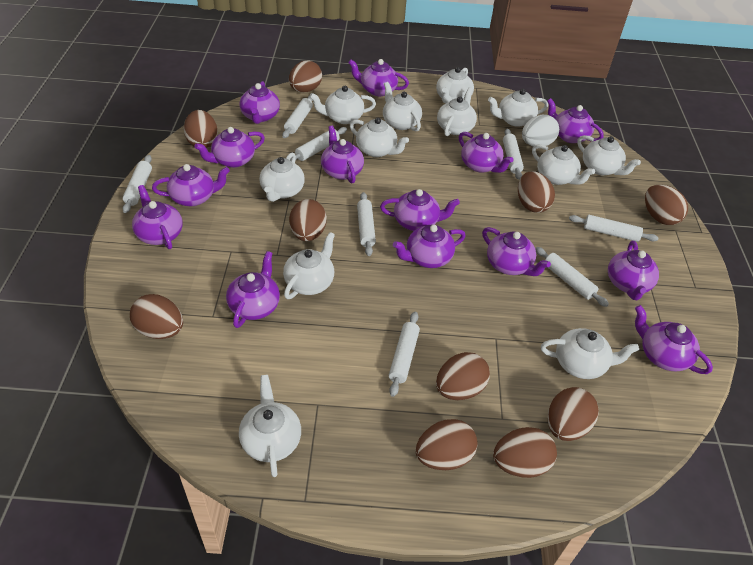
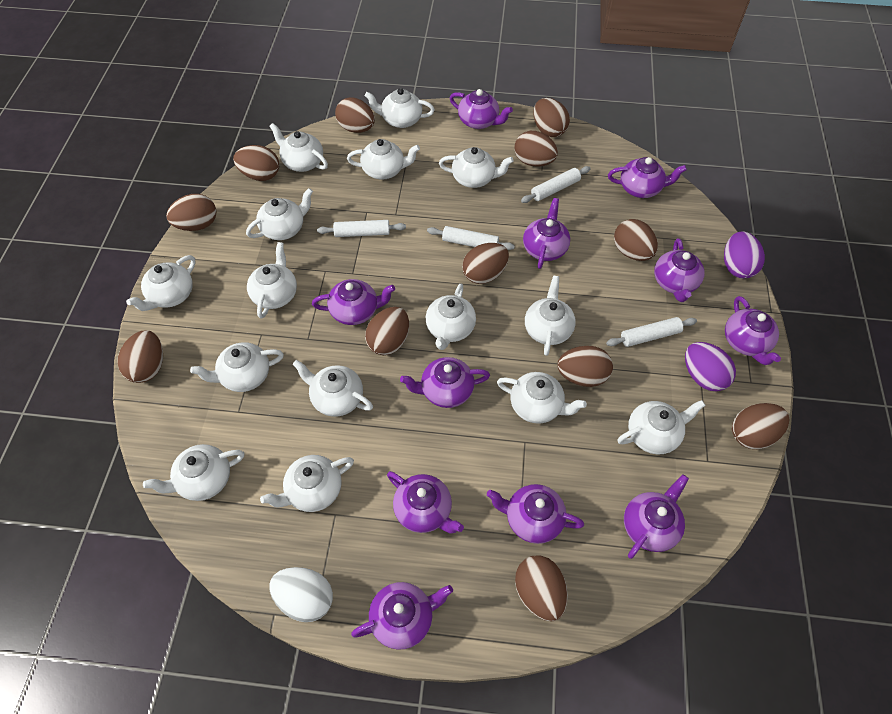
brown egg: [130,294,183,339] [184,110,218,148] [289,60,322,92] [289,199,327,241] [416,419,478,470] [436,352,490,400] [493,427,557,478] [518,171,555,213] [548,387,599,441] [645,185,688,225] = 10 -> [117,330,163,383] [166,194,216,231] [233,145,279,181] [335,97,375,133] [365,307,409,355] [462,243,509,284] [515,131,558,167] [515,555,568,621] [533,98,570,137] [557,346,613,387] [614,219,658,261] [732,403,789,449] = 12
purple egg: none = 0 -> [685,342,736,391] [724,231,765,279] = 2
purple teapot: [132,185,183,249] [152,164,230,206] [194,127,265,168] [226,251,280,328] [240,81,280,124] [321,126,364,183] [348,59,409,96] [380,189,460,231] [393,225,466,268] [459,132,513,173] [482,227,551,276] [547,98,603,143] [608,241,659,300] [635,305,713,374] = 14 -> [312,279,395,325] [351,582,453,650] [387,471,464,534] [400,357,490,408] [450,89,513,129] [487,484,584,544] [523,198,570,269] [608,157,687,198] [624,474,689,559] [654,238,704,302] [725,296,781,365] = 11
white rolling pin: [122,155,152,213] [282,95,313,138] [290,127,347,161] [357,192,376,256] [389,311,420,397] [503,129,524,180] [535,247,609,307] [569,215,659,242] = 8 -> [317,220,406,237] [427,226,515,250] [521,166,591,203] [606,317,697,347] = 4
white teapot: [239,375,301,477] [259,152,305,202] [283,232,335,299] [309,86,376,124] [350,118,409,157] [383,82,422,131] [436,67,474,103] [437,87,477,136] [488,89,548,127] [532,144,595,185] [541,328,639,379] [577,135,641,175] = 12 -> [126,255,196,311] [143,444,245,501] [190,342,284,392] [246,188,313,240] [247,242,297,319] [260,455,354,512] [269,123,328,172] [293,360,373,417] [347,139,420,180] [364,88,435,128] [426,283,476,350] [439,147,514,188] [497,372,587,424] [525,276,576,356] [617,400,706,454] = 15

